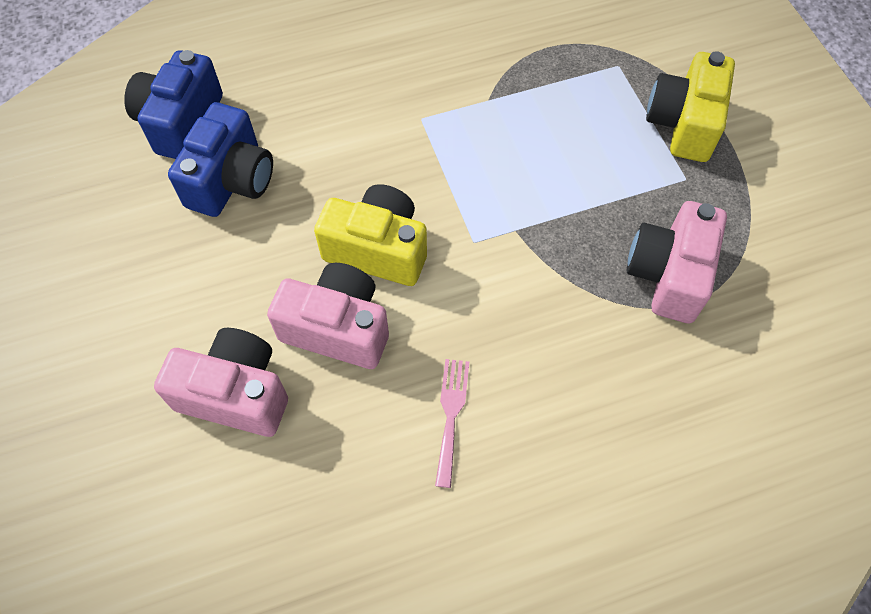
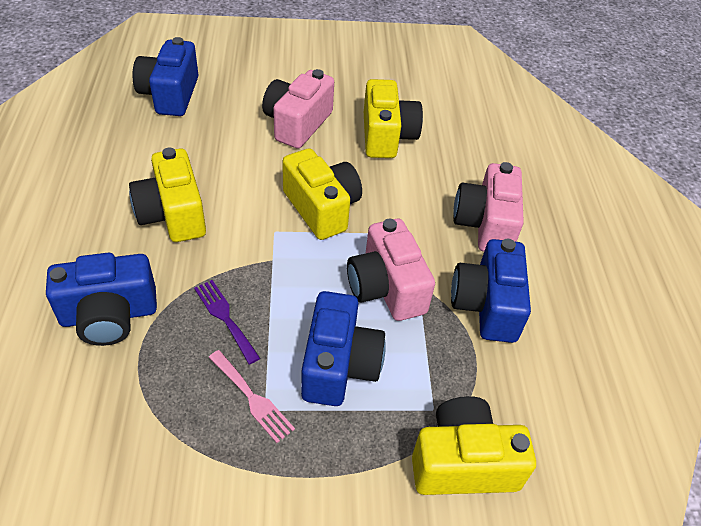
blue camera: [124,50,223,159] [168,102,273,217] = 2 -> [46,253,157,346] [132,37,199,116] [301,291,386,406] [451,239,531,343] = 4
purple fork: none = 0 -> [194,280,260,364] = 1
yellow camera: [314,184,427,286] [646,51,735,162] = 2 -> [129,147,206,242] [282,148,362,240] [364,79,423,158] [412,396,536,495] = 4

